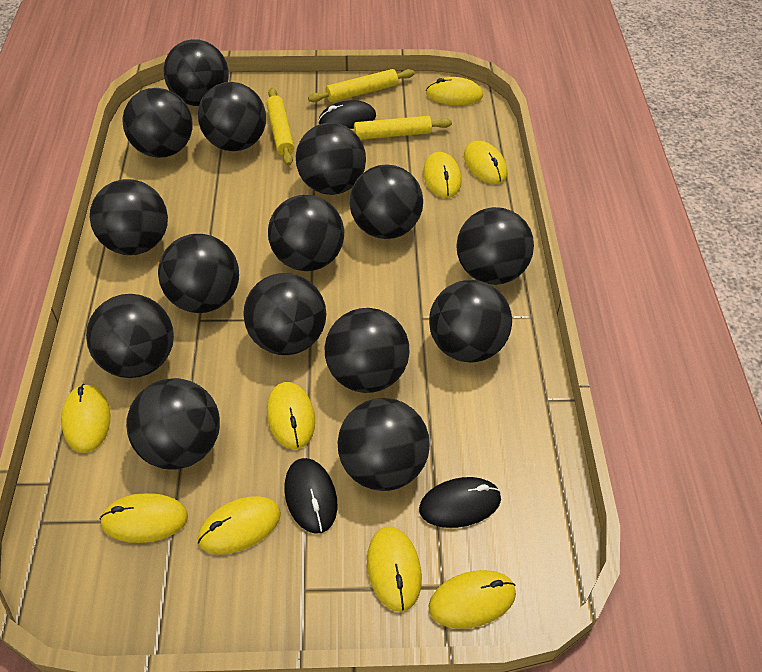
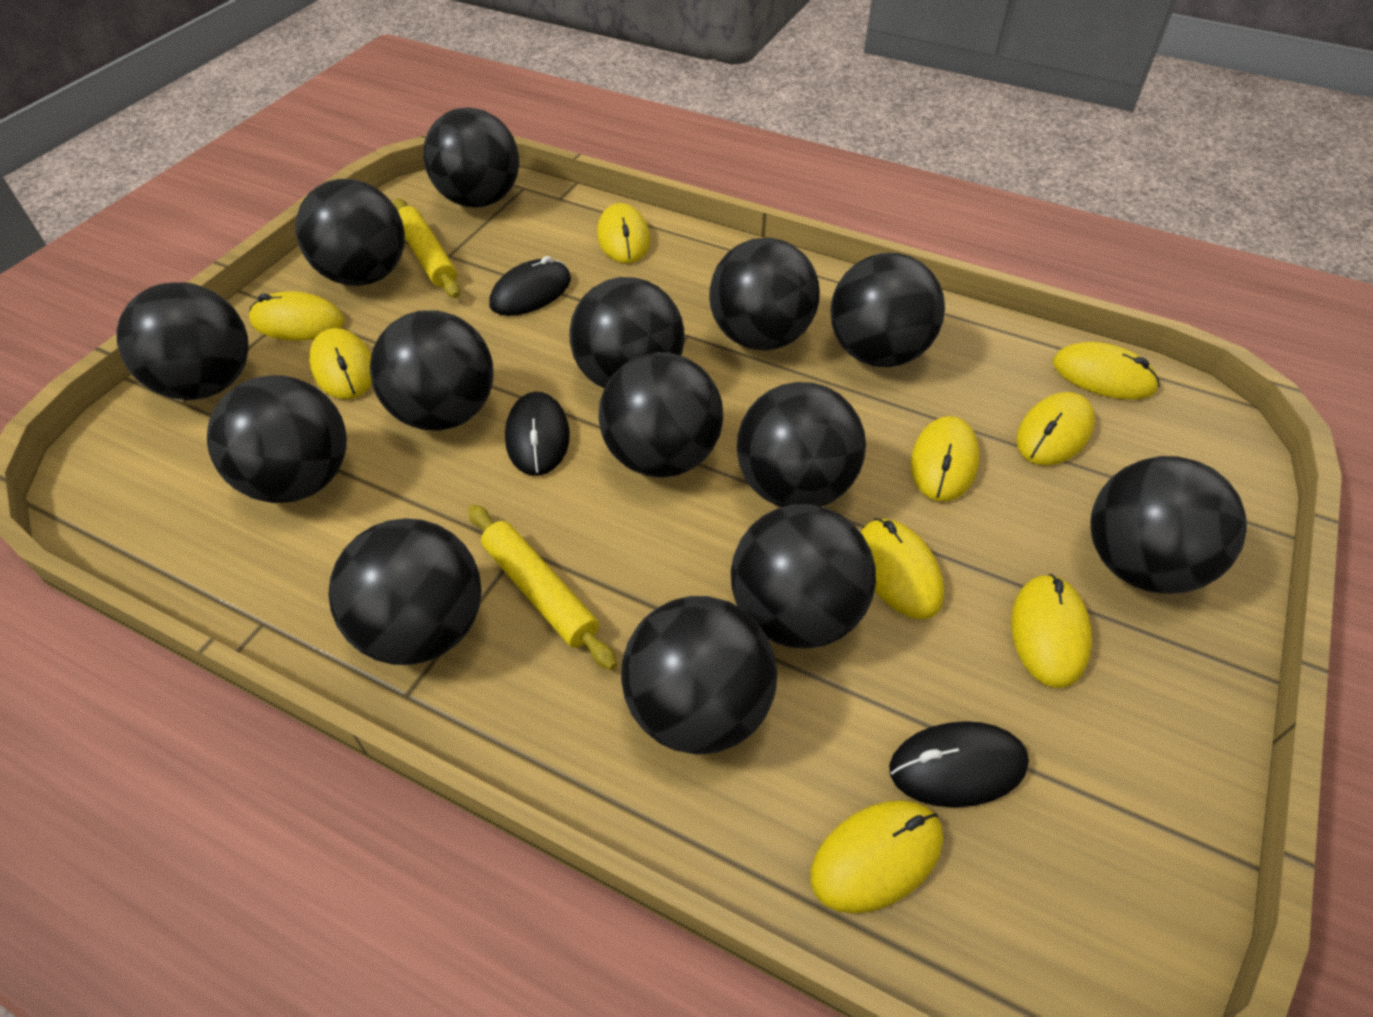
black ball: [86,294,174,378] [90,179,168,255] [123,88,193,158] [126,378,220,469] [158,234,239,313] [163,39,229,106] [198,82,266,151] [243,273,326,355] [268,195,344,271] [296,123,366,195] [324,308,410,393] [338,398,430,491] [350,164,423,239] [429,280,512,363] [456,207,534,285] = 15 -> [116,282,249,400] [207,375,347,503] [296,179,405,286] [328,518,482,665] [370,310,494,431] [423,107,519,207] [569,277,685,388] [598,352,723,477] [621,596,777,755] [709,237,820,351] [731,504,876,649] [737,382,866,507] [830,253,945,367] [1090,456,1247,594] = 14
yellow rolling pin: [266,88,294,166] [308,69,415,102] [351,116,452,140] = 3 -> [393,199,460,298] [468,505,617,670] = 2

